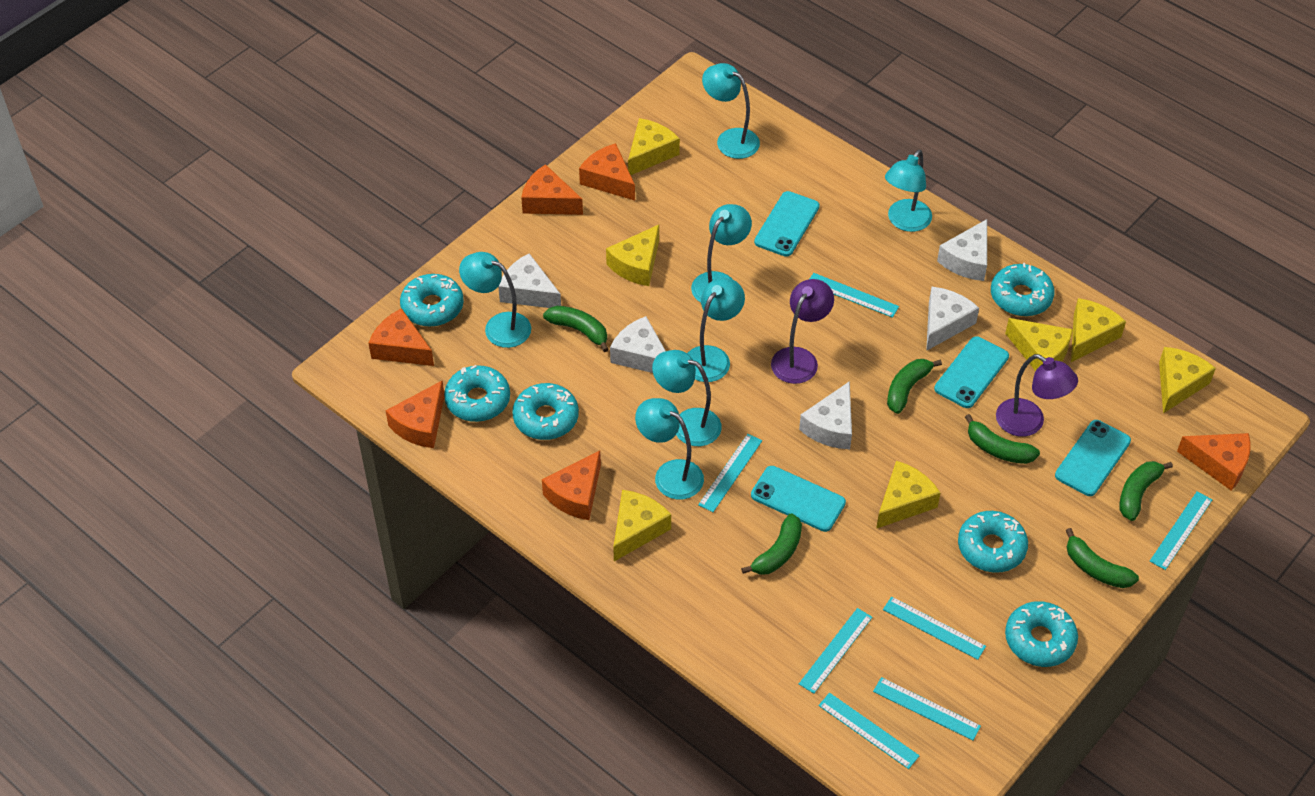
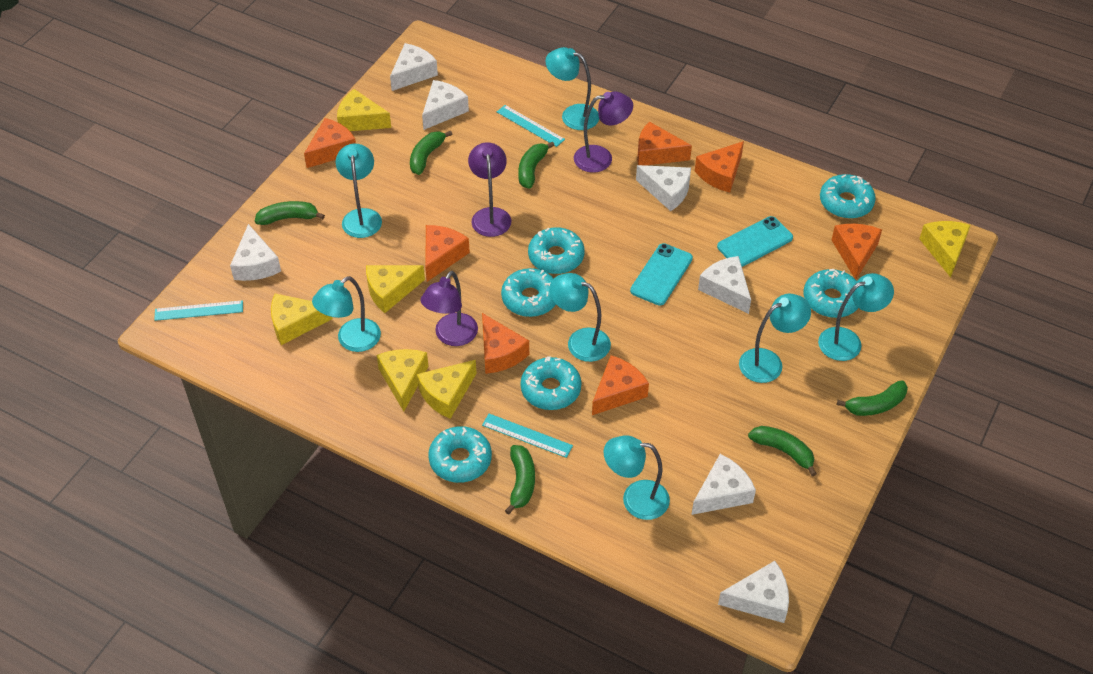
orange cheese: [368,308,434,366] [386,381,444,448] [521,164,583,215] [542,451,601,520] [579,143,635,200] [1177,433,1251,491] = 6 -> [304,118,356,168] [425,225,470,282] [482,313,529,374] [592,355,649,415] [637,121,692,166] [695,141,744,193] [832,223,882,280] = 7
purple lamp: [771,279,834,384] [996,354,1078,437] = 2 -> [421,271,478,346] [468,142,511,237] [574,91,633,173] = 3
turquoise phone: [751,466,846,532] [754,191,820,257] [934,336,1009,408] [1055,420,1131,496] = 4 -> [630,243,693,306] [717,216,793,267] = 2
turquoise ruler: [698,434,762,512] [799,608,873,694] [810,273,899,318] [818,693,920,769] [873,677,981,741] [883,596,986,660] [1150,491,1212,570] = 7 -> [154,300,243,321] [482,414,573,458] [497,105,565,147] = 3
white cheese: [498,253,561,308] [610,316,666,373] [799,381,852,449] [926,287,979,351] [937,219,987,281] = 5 -> [230,224,281,281] [390,43,438,91] [422,80,469,130] [636,165,691,211] [691,454,756,515] [698,256,751,314] [718,561,789,623] = 7
yellow cheese: [606,225,659,286] [613,490,671,561] [628,118,680,175] [876,461,940,529] [1005,318,1073,371] [1071,298,1126,362] [1159,347,1216,413] = 7 -> [271,294,333,345] [337,89,391,131] [366,265,425,313] [377,349,428,412] [417,360,477,419] [919,221,971,278] = 6

